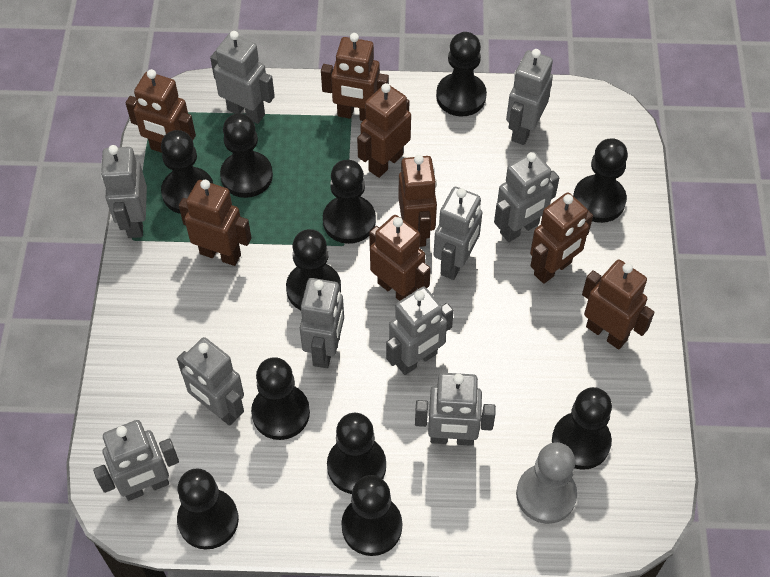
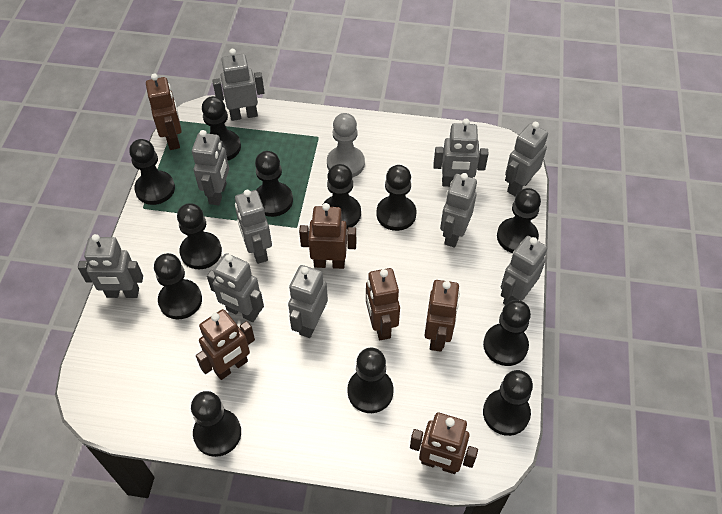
black pawn: [161,130,213,214] [177,468,239,549] [220,113,273,198] [251,357,310,440] [286,229,341,310] [323,160,376,244] [327,413,386,494] [341,475,402,556] [436,32,487,116] [552,387,612,470] [573,138,628,223] = 11 -> [129,139,175,205] [154,253,202,319] [177,203,222,269] [191,391,241,457] [202,96,241,161] [255,151,293,217] [323,164,361,229] [347,348,394,413] [376,165,416,231] [483,300,531,366] [483,370,533,436] [497,188,541,253] = 12
brown robot: [126,69,196,153] [179,180,251,266] [321,33,389,121] [357,83,411,178] [369,215,431,301] [398,155,437,247] [530,192,593,284] [582,259,655,350] = 8 -> [146,74,182,150] [196,309,255,380] [299,203,356,269] [366,268,400,340] [410,412,478,474] [424,280,460,352] = 6

